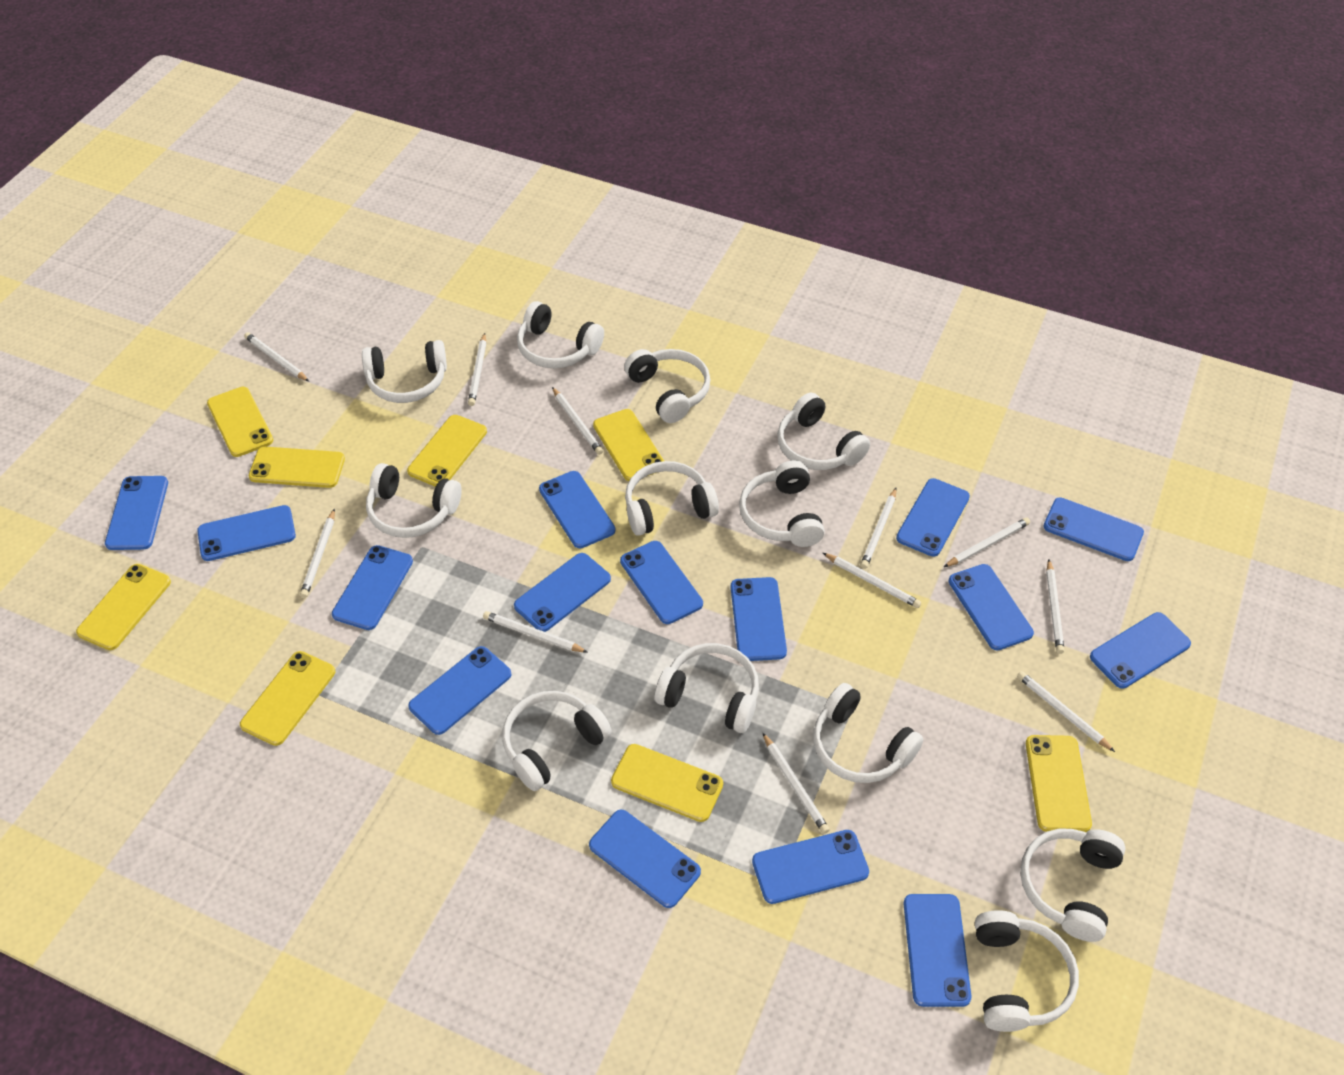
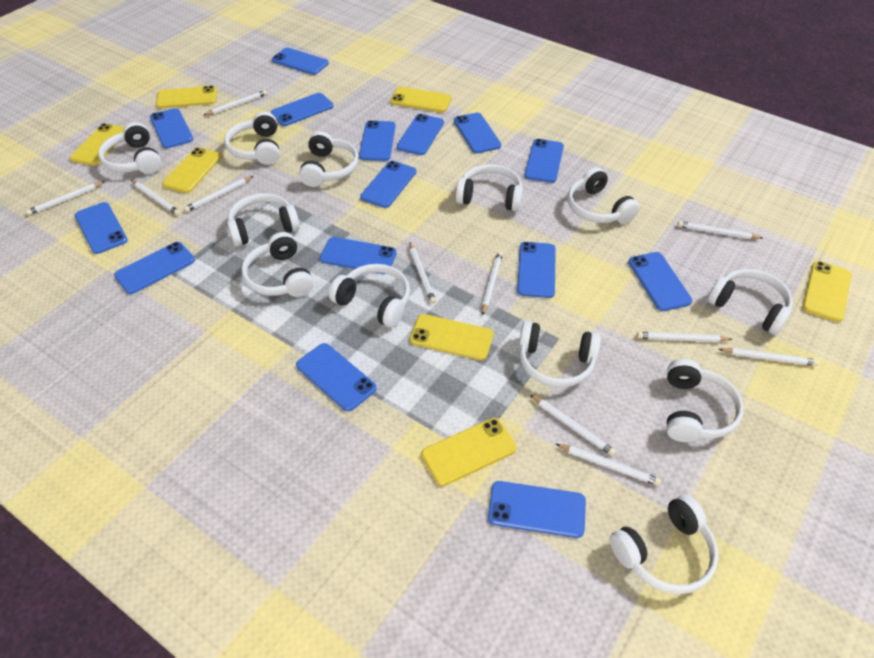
yellow phone: [76,564,171,650] [207,387,273,457] [240,651,335,746] [249,447,345,488] [407,415,487,487] [593,409,664,481] [611,744,723,822] [1026,735,1092,832] = 8 -> [70,123,125,166] [156,86,217,108] [162,148,222,193] [390,87,452,113] [410,314,494,361] [421,418,516,486] [802,261,851,322] = 7

